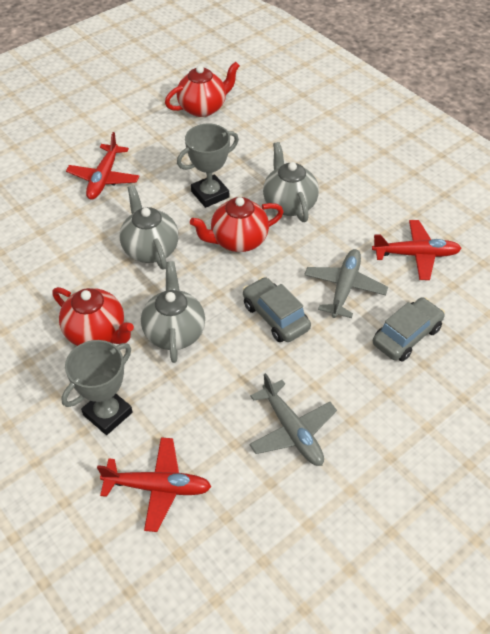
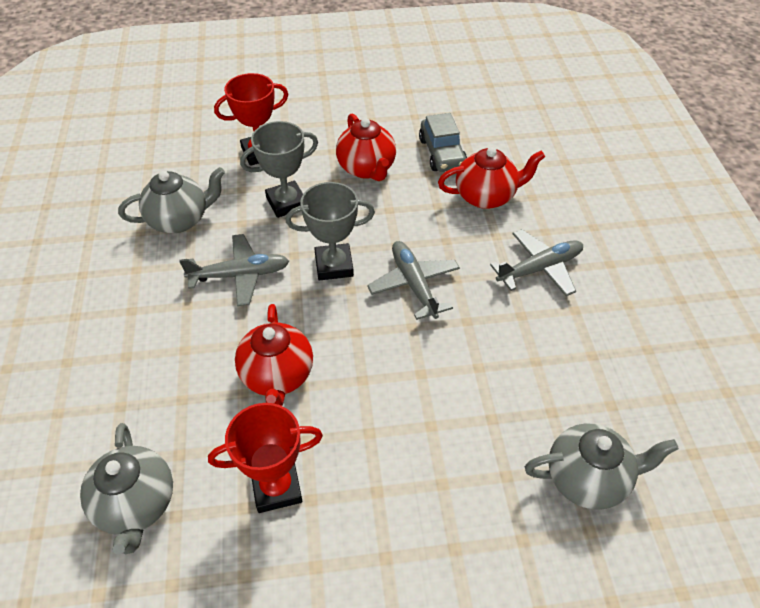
grey car: [243,277,311,342] [373,297,445,362] = 2 -> [419,113,467,172] = 1
grey plane: [249,373,337,466] [304,249,388,318] = 2 -> [179,234,289,306] [367,241,460,320] [490,229,583,296] = 3
red plane: [66,132,139,200] [97,437,212,532] [372,220,462,280] = 3 -> none = 0
red trophy: none = 0 -> [208,403,323,513] [214,73,288,166] = 2

